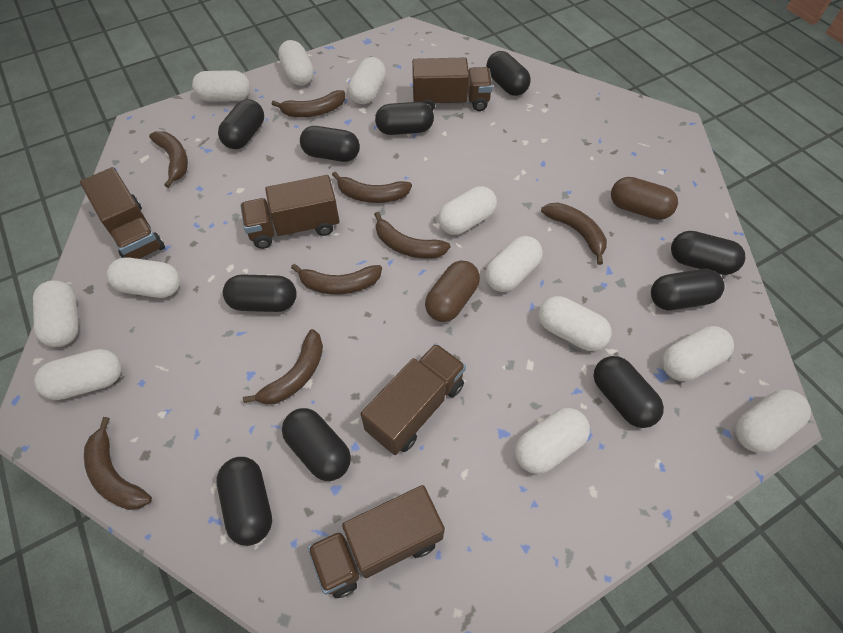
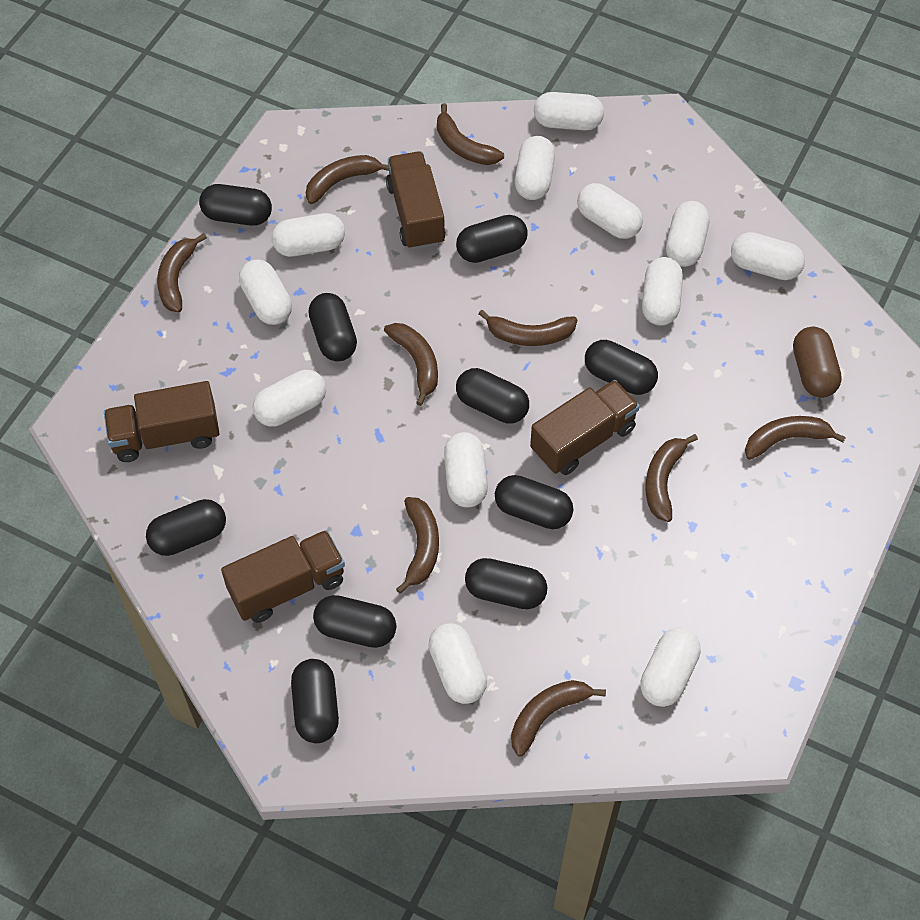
brown banana: [84,417,152,510] [149,131,188,188] [243,329,323,405] [272,90,345,117] [291,264,382,294] [332,172,412,203] [374,212,450,259] [541,203,607,265] = 8 -> [157,233,207,312] [306,155,389,204] [384,323,438,406] [396,497,439,594] [437,104,504,165] [478,310,578,346] [511,680,606,757] [645,434,698,522] [745,416,846,460] = 9
brown capsule: [425,261,480,322] [611,177,678,220] = 2 -> [793,327,842,398] = 1
brown truck: [80,167,165,259] [240,175,340,249] [307,485,445,598] [361,343,466,455] [412,57,493,111] = 5 -> [104,381,220,462] [221,530,345,623] [386,151,446,250] [530,380,640,475] = 4

